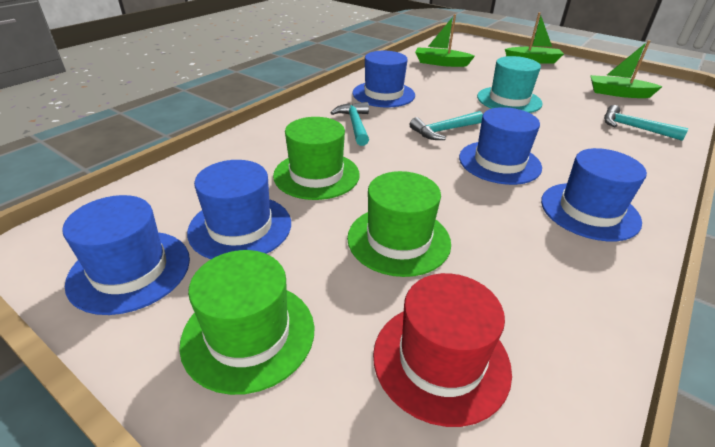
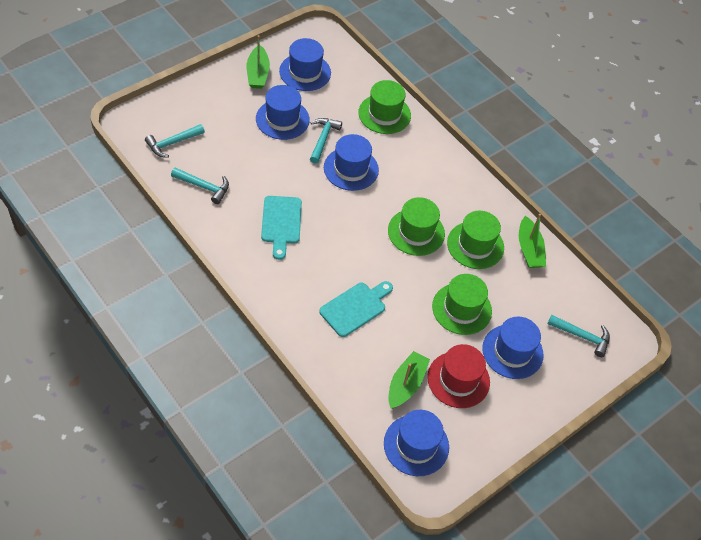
green hat: [179,250,315,395] [273,117,360,200] [347,171,451,277] = 3 -> [358,80,411,134] [388,197,445,256] [432,274,492,335] [447,211,504,269] = 4
turquoise cutting board: none = 0 -> [261,196,302,260] [319,281,393,337] = 2
turquoise hammer: [330,102,369,146] [410,111,483,140] [604,105,688,141] = 3 -> [145,124,205,158] [171,168,229,204] [310,118,342,164] [547,314,610,357] = 4
turquoise hat: [477,56,543,113] = 1 -> none = 0

